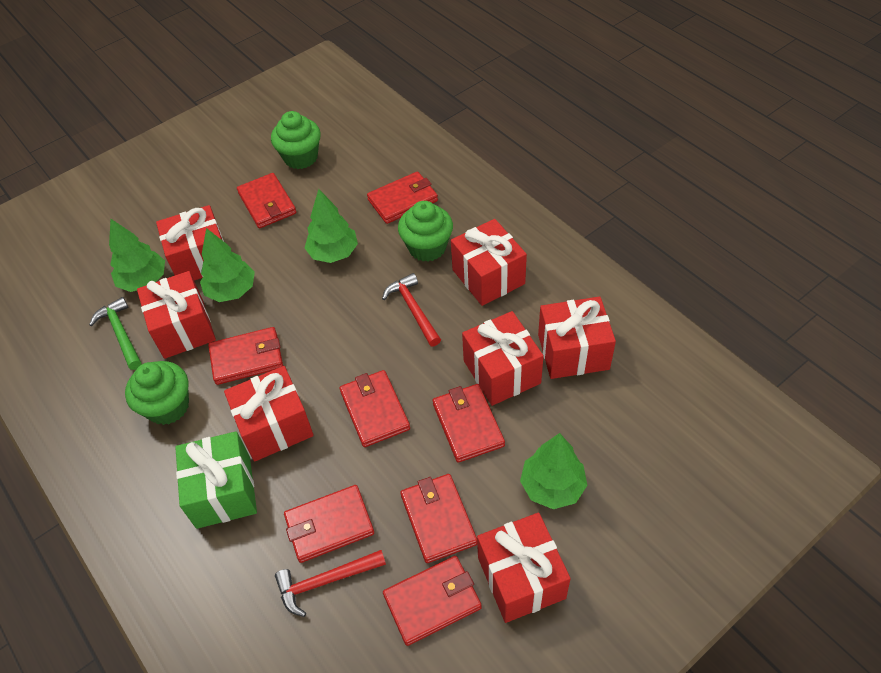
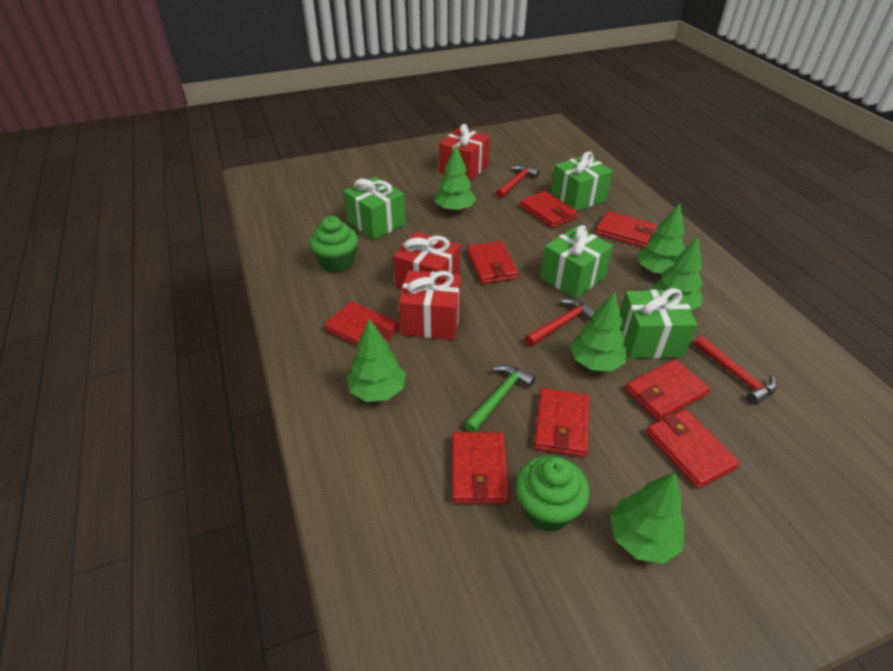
green cupcake: [125,361,189,425] [271,111,321,169] [398,201,453,262] = 3 -> [309,216,358,273] [516,455,590,532] = 2
green gift: [175,431,257,529] = 1 -> [343,177,406,240] [540,225,613,299] [551,151,613,211] [620,288,697,359] = 4
green tree: [109,219,165,292] [200,228,255,302] [305,189,358,263] [520,433,587,509] = 4 -> [347,319,406,402] [435,145,476,212] [570,291,627,371] [610,472,684,564] [637,203,685,275] [650,236,703,310] = 6
red gift: [137,271,216,359] [156,205,224,280] [224,366,314,462] [451,219,527,306] [462,311,544,406] [477,513,571,623] [538,296,616,379] = 7 -> [393,232,460,290] [399,270,461,340] [439,124,490,181] = 3
red hammer: [275,550,386,617] [382,273,441,346] = 2 -> [496,165,540,199] [525,299,596,346] [694,336,777,405] = 3

